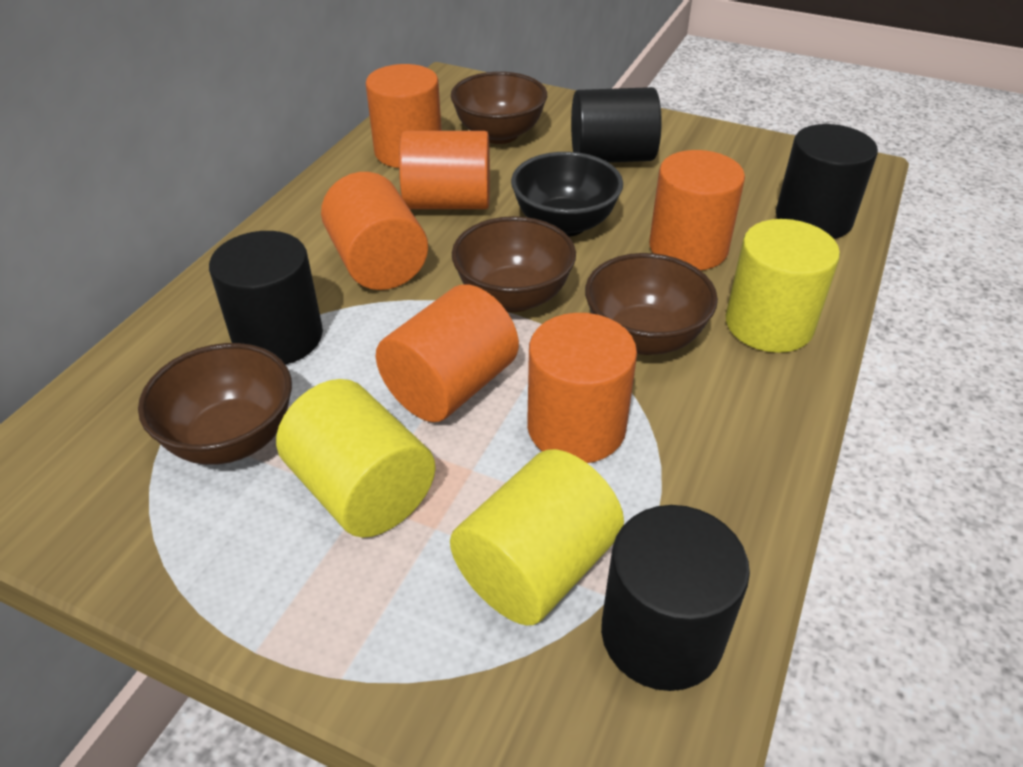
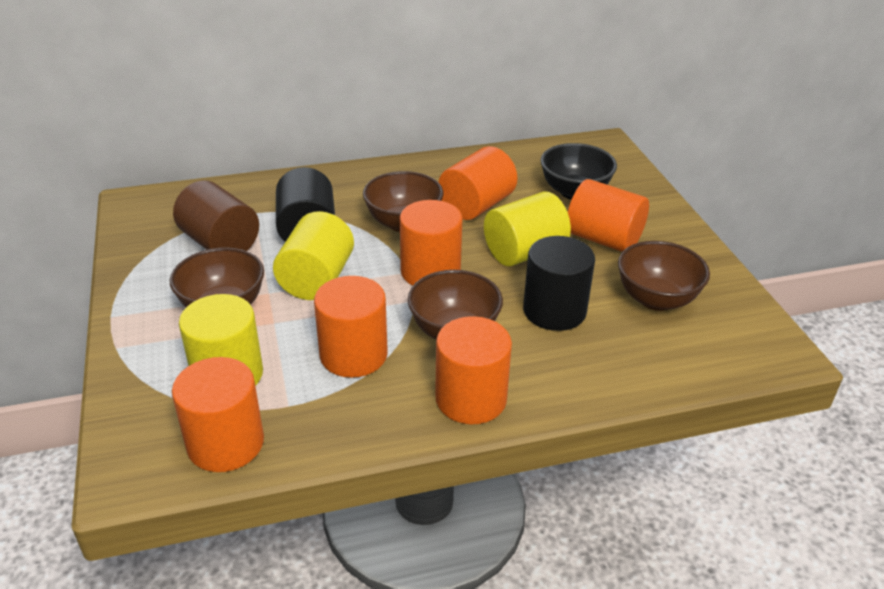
black cylinder: [209,231,323,365] [571,87,662,163] [601,505,750,691] [776,124,878,239] = 4 -> [276,167,335,242] [523,236,595,331] = 2
brown cylinder: none = 0 -> [173,181,259,251] = 1

